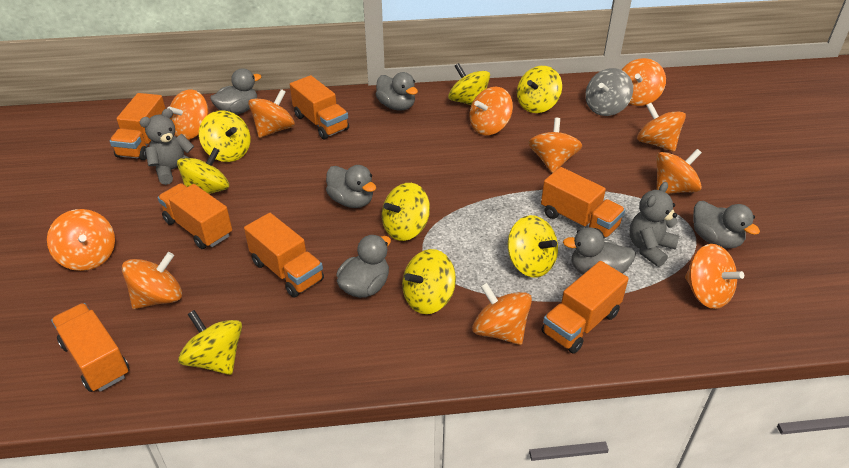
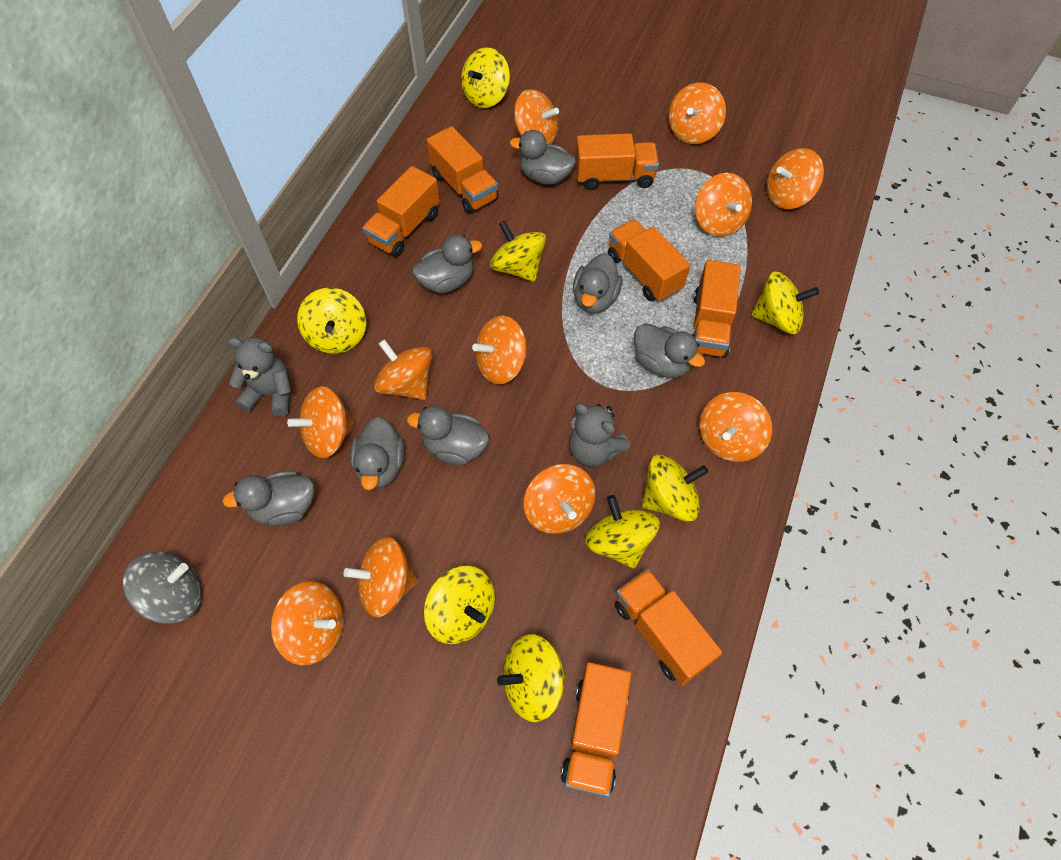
grey duck: [210,68,261,115] [326,165,376,208] [336,235,391,298] [376,72,418,111] [563,227,636,275] [693,201,760,249] = 6 -> [222,471,314,526] [350,417,405,490] [407,406,489,465] [412,235,482,293] [510,130,576,185] [573,253,623,313] [634,323,705,378] = 7

